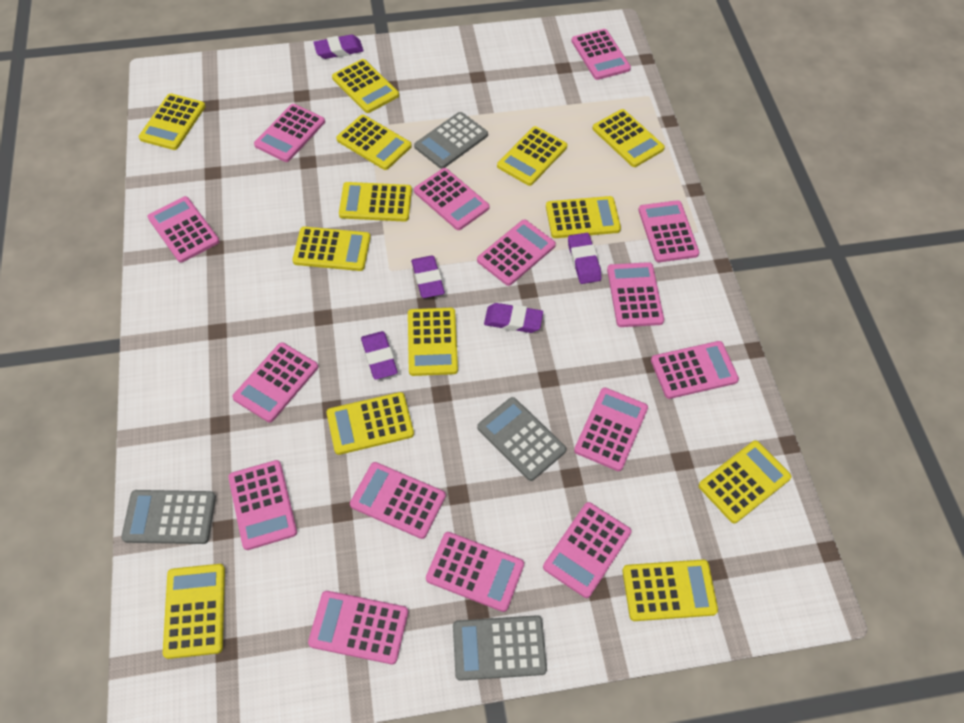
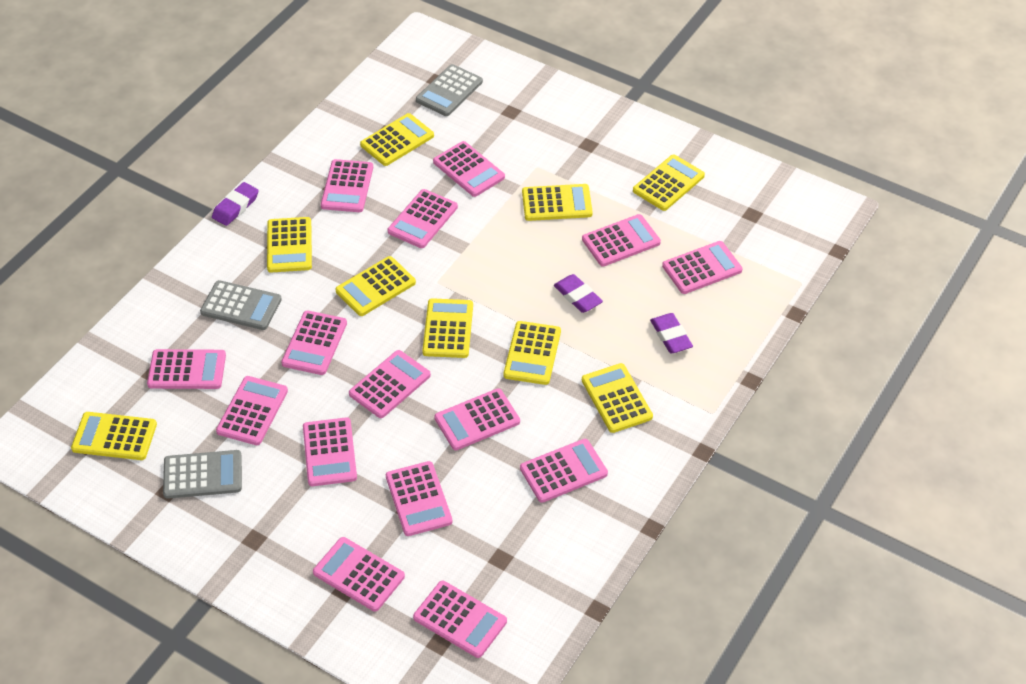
grey calculator: [121,490,216,544] [414,112,488,169] [453,615,547,681] [477,397,566,481] = 4 -> [163,450,242,499] [200,280,282,330] [416,64,483,116] = 3
purple eraser: [313,34,364,59] [361,331,398,380] [411,256,445,298] [484,303,543,333] [568,233,601,284] = 5 -> [212,182,259,226] [553,274,603,313] [650,313,693,353] = 3
yellow calculator: [139,93,206,150] [163,564,225,659] [292,226,371,271] [326,392,414,455] [332,59,399,113] [336,115,412,170] [339,182,412,222] [408,308,458,376] [497,126,567,186] [546,196,621,238] [592,109,665,167] [622,559,718,621] [698,440,792,523] = 13 -> [71,412,157,460] [267,217,312,272] [335,256,416,316] [360,113,434,166] [422,298,473,358] [504,321,561,385] [522,184,593,221] [582,363,653,433] [633,154,705,211] = 9

